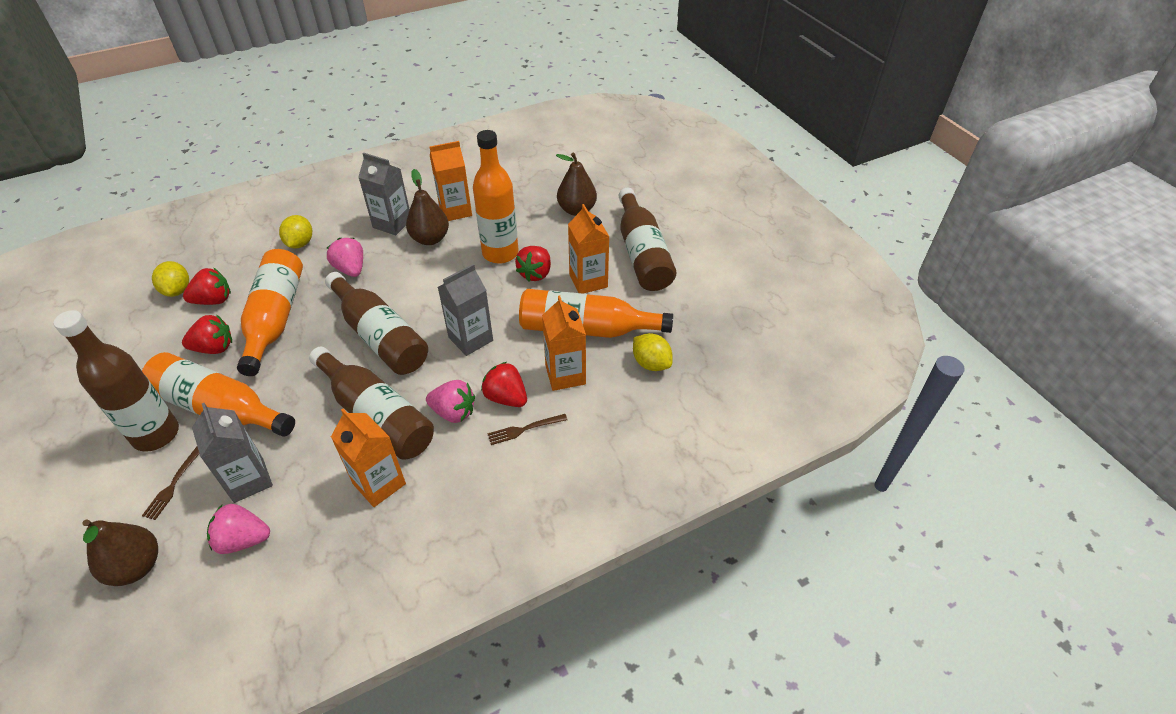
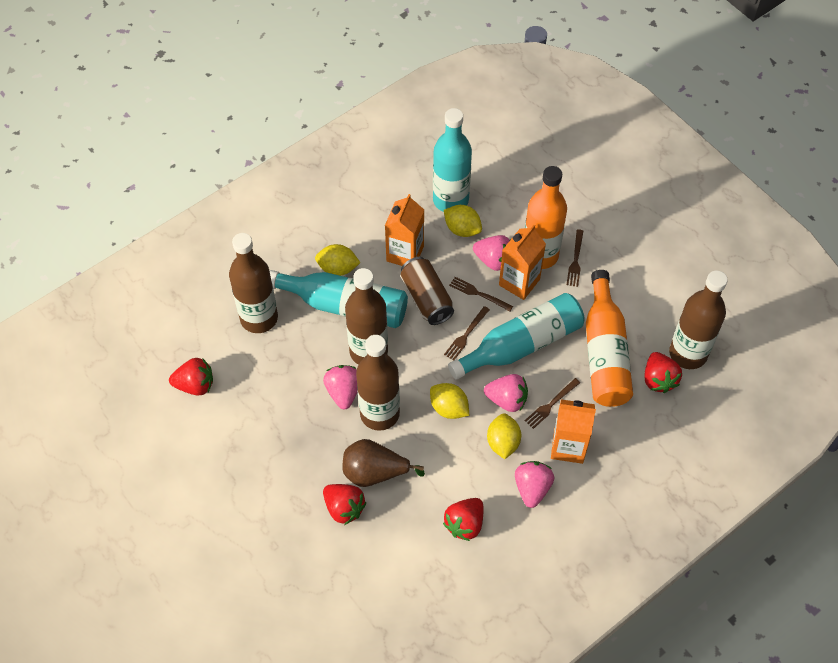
brown can: none = 0 -> [400,257,454,325] = 1
brown fork: [142,447,199,520] [487,414,567,445] = 2 -> [444,306,490,361] [449,277,513,311] [525,378,580,429] [567,229,583,287] = 4
brown pear: [82,519,158,586] [406,169,449,245] [556,152,597,216] = 3 -> [342,439,425,487] = 1
grey carton: [192,403,273,503] [358,153,410,235] [438,264,493,356] = 3 -> none = 0
orange bottle: [142,352,295,437] [237,249,303,376] [473,130,518,264] [519,289,673,338] = 4 -> [525,166,567,269] [586,270,633,407] = 2
orange carton: [331,409,406,507] [429,141,472,221] [542,296,586,391] [568,204,609,294] = 4 -> [385,194,424,266] [499,225,546,300] [551,399,596,464] = 3
pink strawberry: [207,504,270,554] [327,238,363,277] [426,380,475,423] = 3 -> [323,365,358,409] [473,235,511,271] [484,374,528,412] [515,461,554,508] = 4
turquoise bottle: none = 0 -> [269,270,408,328] [433,108,472,212] [448,293,585,380] = 3
yellow lemon: [152,261,189,297] [279,215,312,249] [633,333,673,371] = 3 -> [315,244,361,276] [430,383,469,419] [444,205,482,237] [487,413,521,459] = 4

